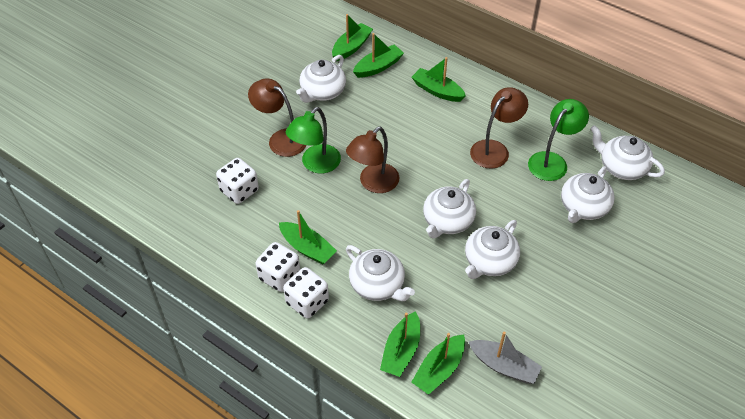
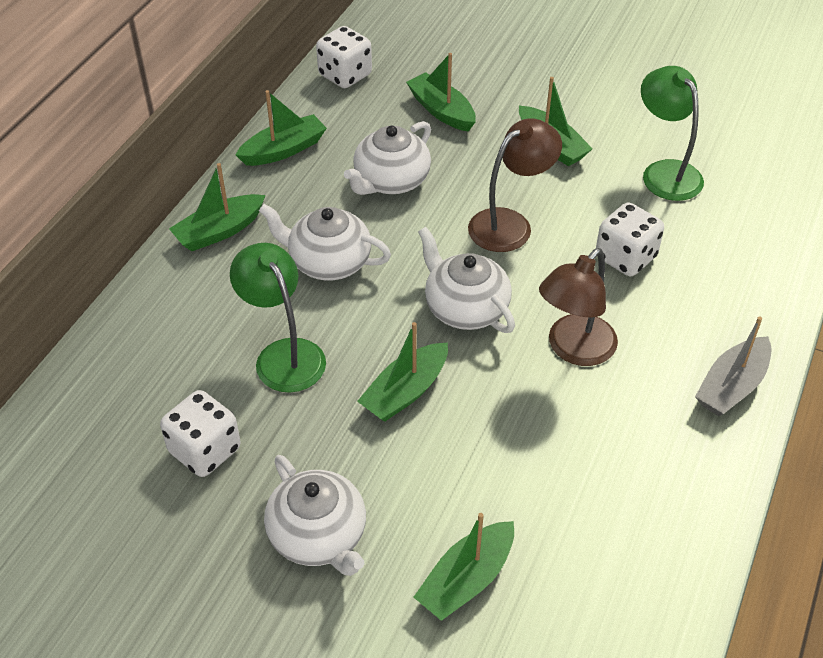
brown lamp: [248,78,306,157] [346,127,399,193] [470,87,528,169] = 3 -> [468,118,562,252] [539,248,618,366] = 2
white teapot: [296,55,346,103] [346,245,415,301] [423,179,476,239] [465,220,520,279] [561,166,615,223] [590,125,665,180] = 6 -> [259,204,391,281] [264,455,366,576] [344,121,431,195] [418,227,515,333] = 4

